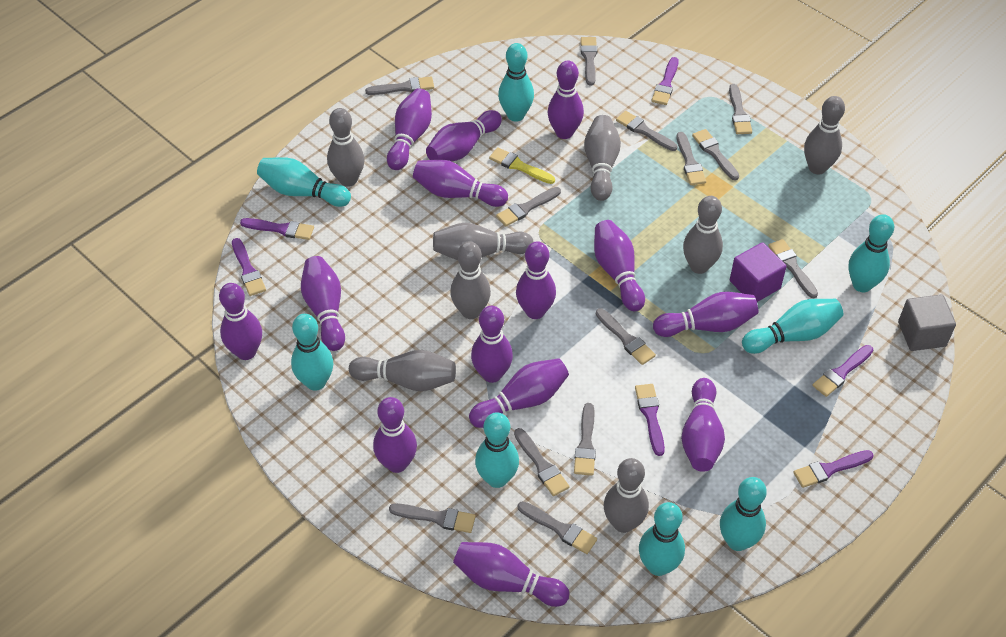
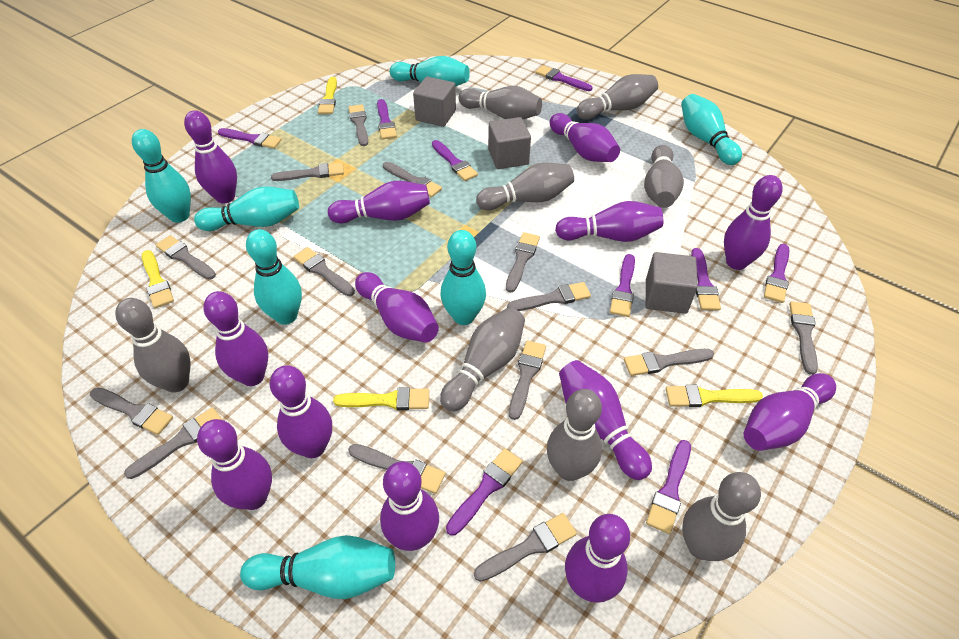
grey brush: [365,76,434,95] [389,503,476,533] [496,187,561,226] [514,428,569,496] [518,501,597,554] [574,403,596,476] [581,37,597,86] [596,308,656,365] [616,111,677,151] [677,132,706,185] [692,129,739,180] [729,84,752,134] [768,239,818,298] = 13 -> [90,387,173,435] [124,407,223,479] [156,235,216,280] [271,162,344,181] [294,247,355,296] [348,104,368,146] [348,444,446,494] [383,162,442,197] [474,513,577,582] [506,232,540,293] [507,282,591,311] [509,341,546,420] [624,349,714,376] [789,301,818,375] = 14
grey cube: [898,294,956,351] = 1 -> [413,76,456,127] [488,117,531,169] [646,252,698,314] = 3
purple bowling pin: [219,283,262,360] [301,256,345,351] [373,397,417,473] [387,88,432,170] [413,159,508,207] [426,110,502,161] [453,542,569,607] [469,358,569,428] [471,306,513,383] [516,241,556,319] [547,61,584,139] [594,220,645,311] [653,292,758,337] [681,378,725,472] = 14 -> [184,110,237,204] [197,419,272,510] [203,291,268,386] [270,365,332,458] [328,181,430,223] [355,272,439,343] [380,462,439,551] [550,113,620,162] [555,201,663,242] [559,360,652,480] [565,514,630,603] [724,175,783,270] [744,373,836,451] = 13
purple brush: [232,238,266,296] [240,218,314,240] [635,384,665,456] [651,57,679,105] [793,450,874,488] [812,345,873,397] = 6 -> [218,128,282,149] [377,99,397,139] [432,140,478,181] [446,448,523,536] [535,65,592,91] [610,254,635,317] [646,440,691,534] [691,248,721,310] [764,244,789,303] = 9
purple cube: [730,242,787,302] = 1 -> none = 0
turquoise bowling pin: [257,157,351,207] [291,314,333,391] [475,412,519,488] [498,43,534,122] [639,502,685,576] [720,477,767,551] [742,299,843,354] [848,214,894,292] = 8 -> [132,129,191,223] [194,186,299,231] [240,535,395,599] [246,229,302,325] [390,56,470,87] [440,230,486,325] [681,94,742,165] = 7
yellow brush: [489,147,555,184] = 1 -> [142,250,174,308] [318,77,337,114] [333,387,429,410] [666,385,763,407] = 4

